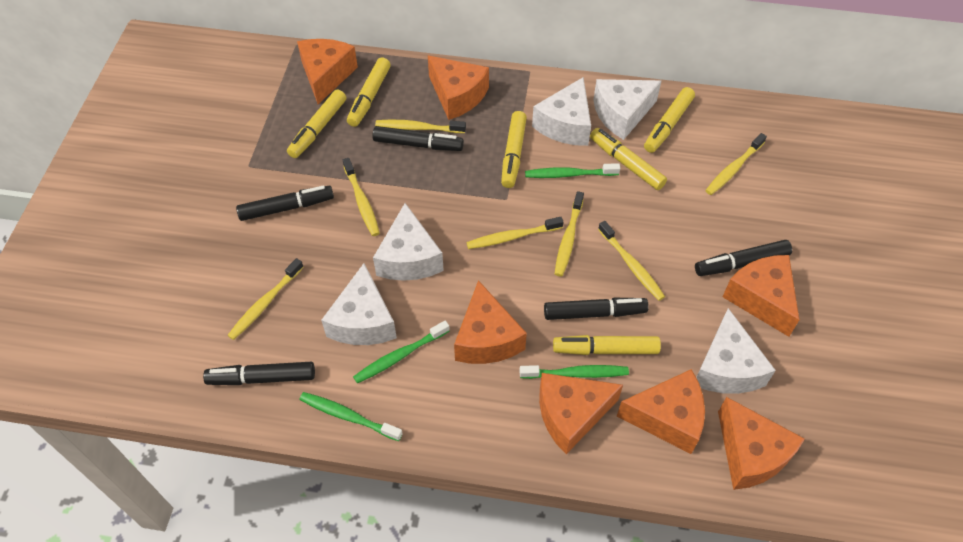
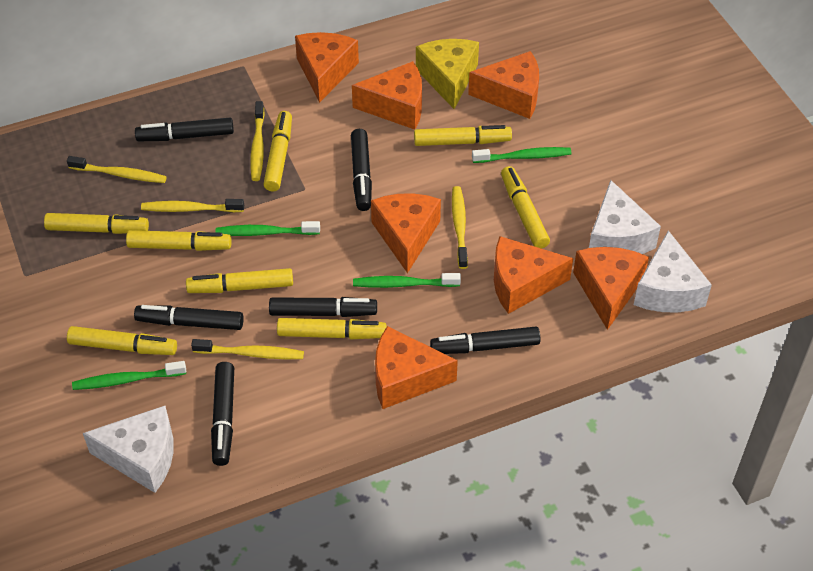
black marker: [203,362,315,385] [236,186,334,221] [373,126,464,151] [544,298,649,320] [695,240,792,276] = 5 -> [134,305,244,330] [135,118,234,141] [211,362,234,466] [269,297,377,317] [351,129,372,211] [430,327,541,354] = 6
white cheese: [321,263,397,345] [373,203,444,281] [532,77,591,146] [593,79,661,140] [696,308,776,394] = 5 -> [83,406,174,493] [589,180,661,254] [634,231,712,312] = 3
yellow cheese: none = 0 -> [416,39,479,109] = 1
yellow marker: [287,89,346,158] [347,57,391,127] [501,111,527,188] [553,335,661,355] [590,128,667,190] [644,87,695,153] = 6 -> [44,213,149,234] [67,326,177,355] [126,230,232,251] [186,268,293,293] [263,111,292,191] [277,318,387,339] [414,125,512,146] [501,166,550,249] = 8
yellow toothbrush: [227,258,304,340] [343,158,380,236] [375,120,466,133] [466,217,563,249] [555,191,584,276] [598,221,665,301] [705,133,767,195] = 7 -> [67,156,167,183] [141,199,244,212] [191,339,304,359] [250,101,265,181] [452,186,468,269] = 5

